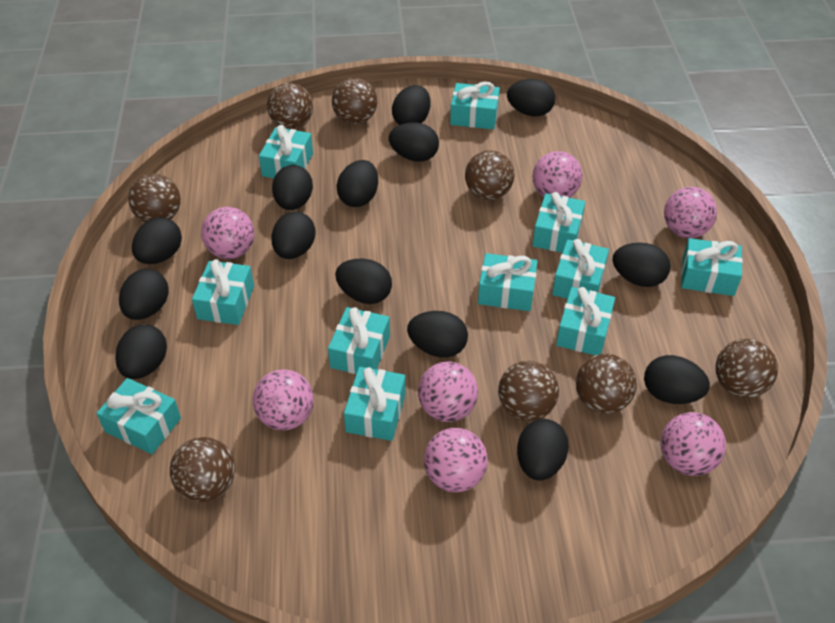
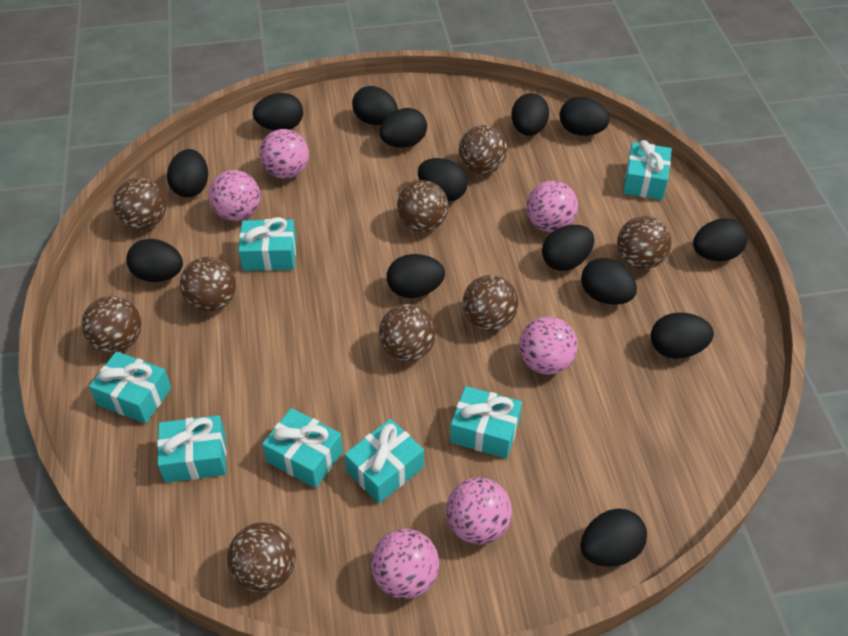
brown ball: [128,174,181,222] [170,437,235,502] [267,83,313,129] [332,78,377,124] [465,150,514,200] [498,361,559,421] [576,354,637,414] [715,339,778,398] = 8 -> [82,296,141,353] [113,178,167,229] [180,257,236,312] [227,522,296,592] [379,304,436,361] [397,180,448,232] [459,125,507,174] [463,275,519,331] [617,216,672,269] = 9
pink ball: [201,207,254,259] [253,369,314,431] [418,361,478,422] [424,428,488,492] [532,151,583,198] [660,412,726,476] [664,187,717,238] = 7 -> [209,170,260,221] [260,129,309,179] [371,529,439,599] [446,477,512,545] [519,317,578,375] [526,181,578,232] = 6
turquoise gift: [96,378,181,454] [192,259,254,325] [259,125,313,178] [328,307,390,374] [344,367,406,441] [450,82,500,130] [478,253,538,311] [532,192,585,253] [552,239,609,299] [556,287,615,355] [681,238,743,296] = 11 -> [89,351,171,424] [157,415,226,483] [238,217,296,271] [262,408,343,488] [344,419,424,503] [450,386,522,458] [623,140,672,200] = 7

